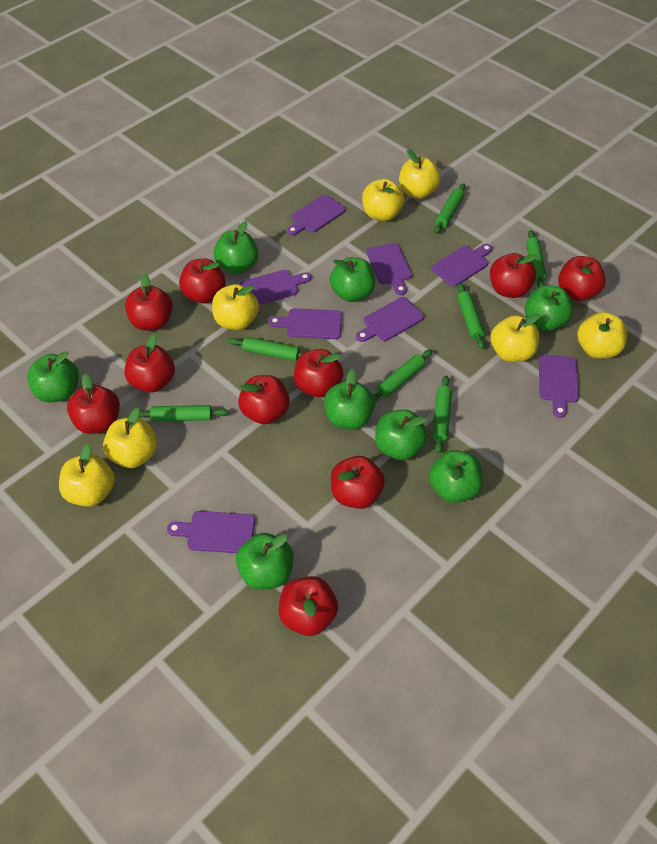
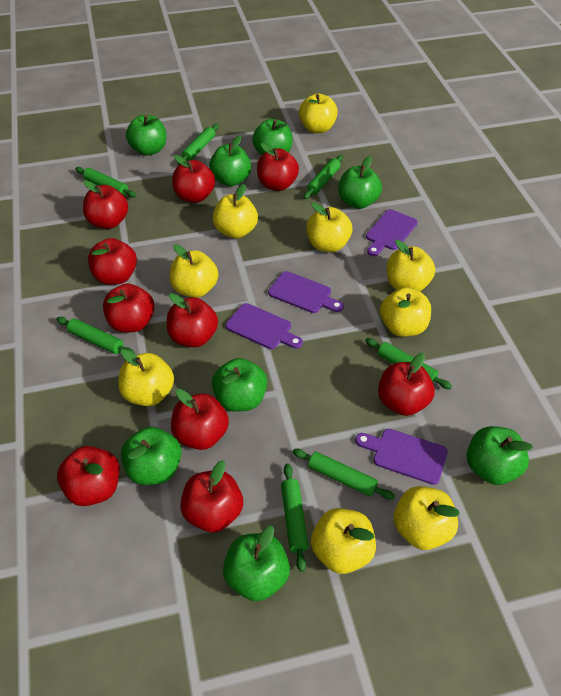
purple cutting board: [167,511,255,553] [240,270,311,305] [268,308,342,339] [287,195,346,236] [356,297,424,342] [366,243,412,295] [432,244,493,286] [539,354,579,418] = 8 -> [226,303,303,349] [268,271,344,313] [355,429,448,485] [366,209,417,256] = 4
yellow apple: [59,443,115,507] [103,407,157,468] [212,284,259,330] [362,179,405,221] [399,149,441,199] [490,313,540,362] [577,312,627,359] = 7 -> [118,349,174,406] [170,244,218,298] [213,184,258,238] [299,94,338,133] [307,203,352,252] [311,508,376,574] [380,287,431,337] [387,240,435,292] [393,486,460,550] = 9

